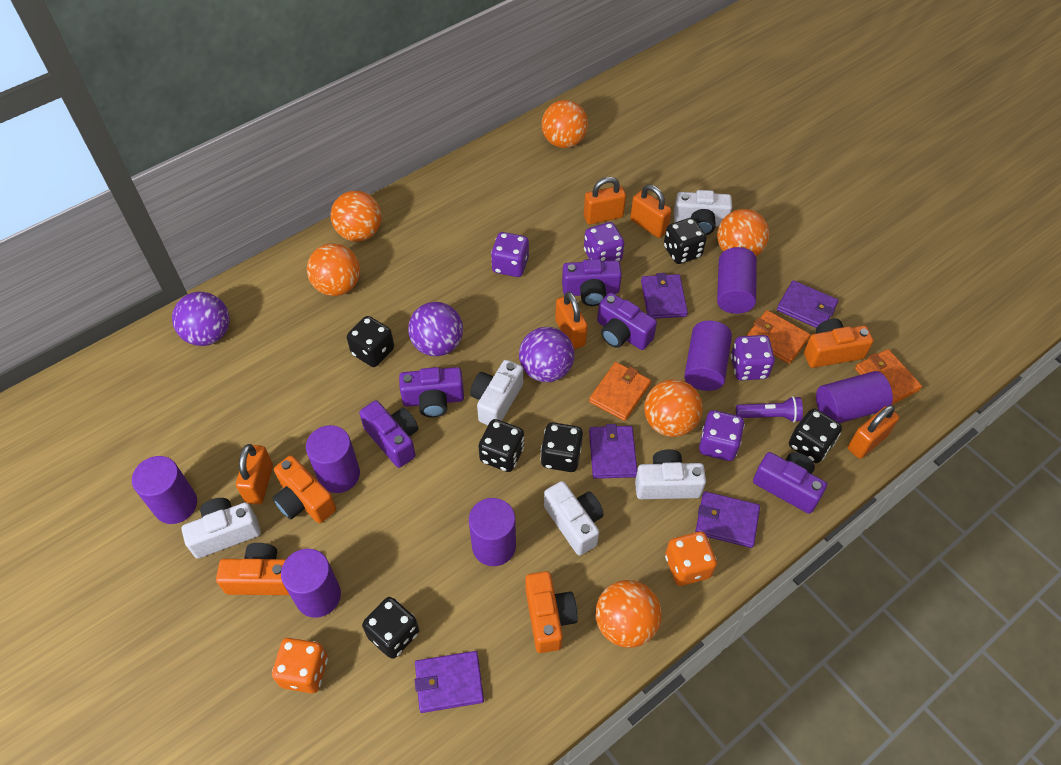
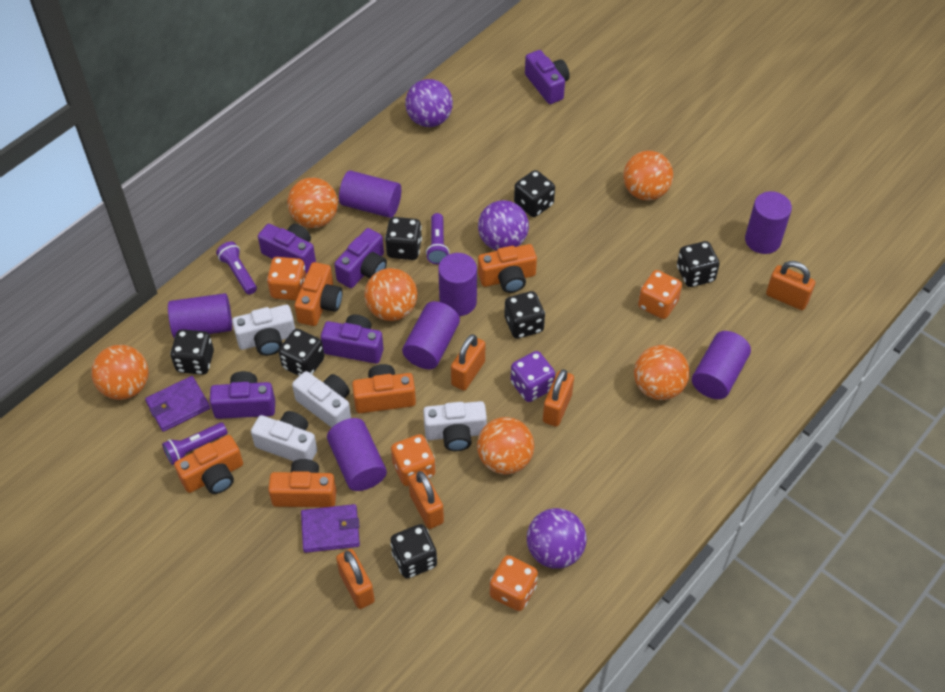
black dice: [347,316,394,367] [362,597,419,659] [478,419,524,472] [541,422,583,472] [664,218,707,264] [789,408,842,463] = 6 -> [170,329,214,375] [278,329,324,376] [385,217,422,260] [390,524,437,578] [504,291,545,339] [514,170,555,217] [677,241,720,287] = 7
orange camera: [216,543,290,595] [273,455,336,523] [525,571,578,653] [804,318,874,368] = 4 -> [174,435,243,494] [268,459,336,507] [295,262,342,326] [352,364,416,413] [478,244,537,293] = 5
orange dice: [272,638,328,693] [665,532,717,586] = 2 -> [267,257,306,300] [391,434,435,486] [490,555,538,611] [638,270,682,319] = 4
orange wallet: [589,362,651,421] [746,310,810,364] [855,349,922,405] = 3 -> none = 0
purple dice: [491,232,529,277] [584,222,624,262] [699,410,745,461] [730,335,775,380] = 4 -> [510,351,555,402] = 1
purple flashlight: [736,396,803,422] = 1 -> [162,422,228,465] [216,242,257,295] [426,213,450,264] = 3
purple wallet: [415,651,484,713] [589,424,637,479] [641,273,688,319] [695,491,760,548] [777,280,839,328] = 5 -> [145,376,210,432] [301,504,360,553] = 2
white camera: [182,498,261,559] [470,360,523,425] [544,481,604,556] [635,449,706,499] [674,190,732,235] = 5 -> [232,305,295,356] [251,411,317,461] [292,371,351,428] [423,401,487,451] = 4

